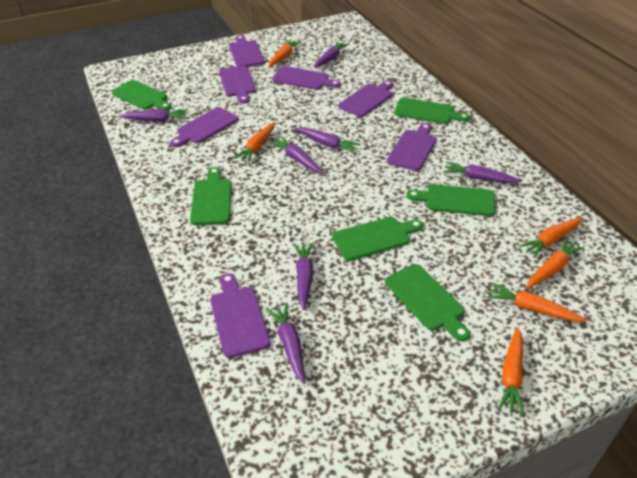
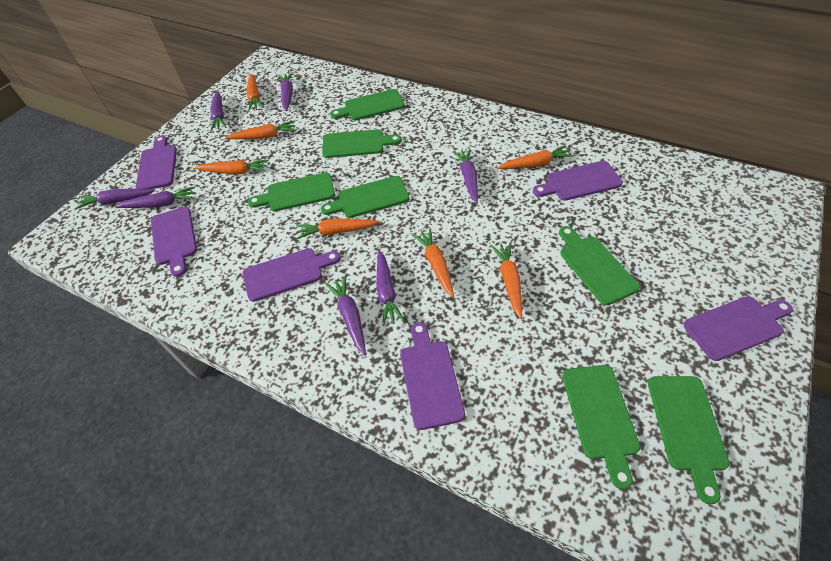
green cutting board: [111,80,171,111] [190,167,232,225] [332,217,423,261] [385,264,470,341] [394,97,470,124] [406,184,496,216] = 6 -> [248,172,335,212] [321,176,409,218] [322,129,402,158] [330,89,405,121] [559,226,640,305] [562,365,640,490] [648,376,729,504] = 7
orange carrot: [234,122,275,163] [269,40,302,67] [487,282,587,322] [498,327,524,416] [519,217,583,258] [527,238,585,289] = 6 -> [195,160,269,174] [226,121,296,139] [246,73,264,111] [296,218,379,240] [412,228,454,297] [491,242,522,319] [498,145,574,169] = 7
purple cutting board: [170,107,239,147] [210,273,270,358] [219,66,256,104] [229,35,264,67] [272,66,341,90] [339,81,393,117] [387,123,437,171] = 7 -> [136,136,177,189] [151,207,197,277] [243,248,341,302] [400,322,465,430] [533,161,623,201] [684,296,793,361] = 6

